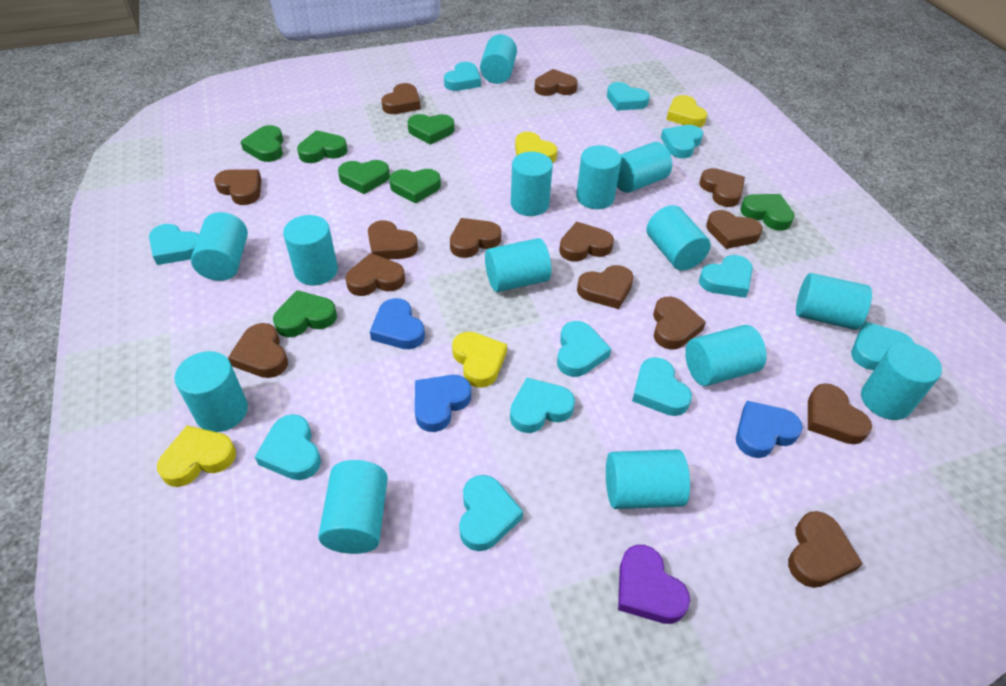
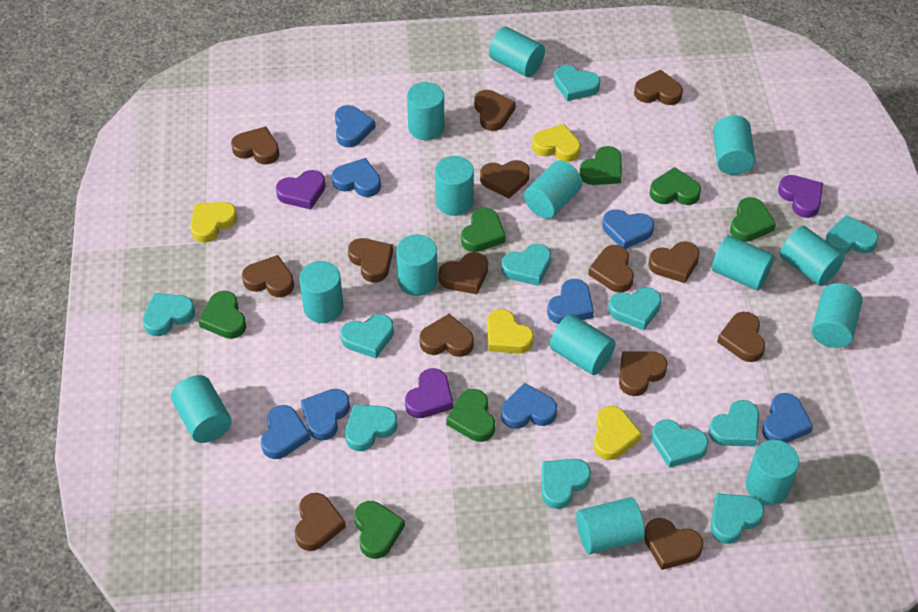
blue heart: [370,298,425,349] [415,375,471,432] [736,401,803,458] = 3 -> [261,405,311,459] [301,389,350,441] [332,158,381,197] [335,105,376,147] [501,383,557,429] [547,279,594,324] [602,209,654,249] [762,393,813,443] = 8
purple heart: [618,545,690,624] = 1 -> [276,170,326,210] [405,368,453,418] [778,175,823,218] = 3

